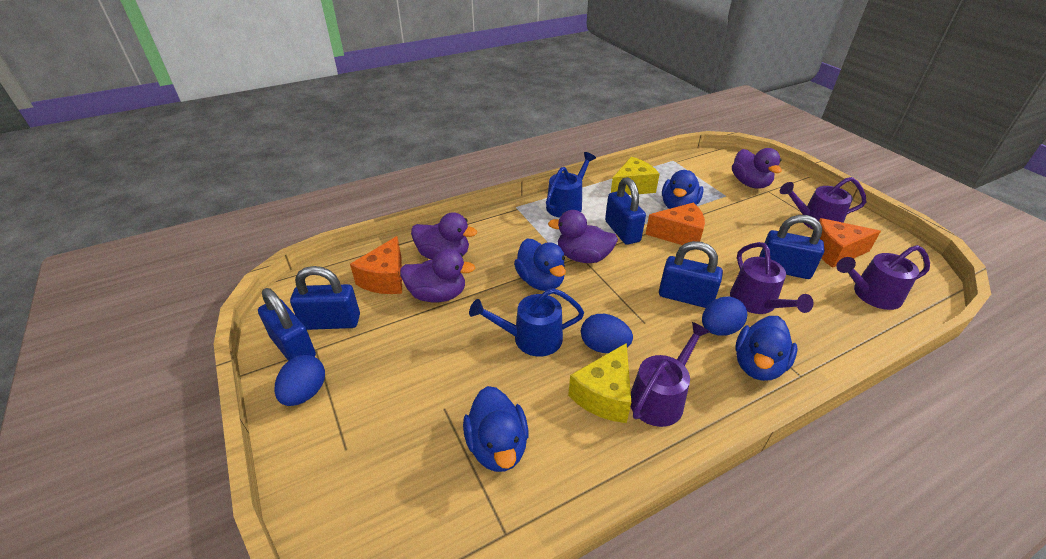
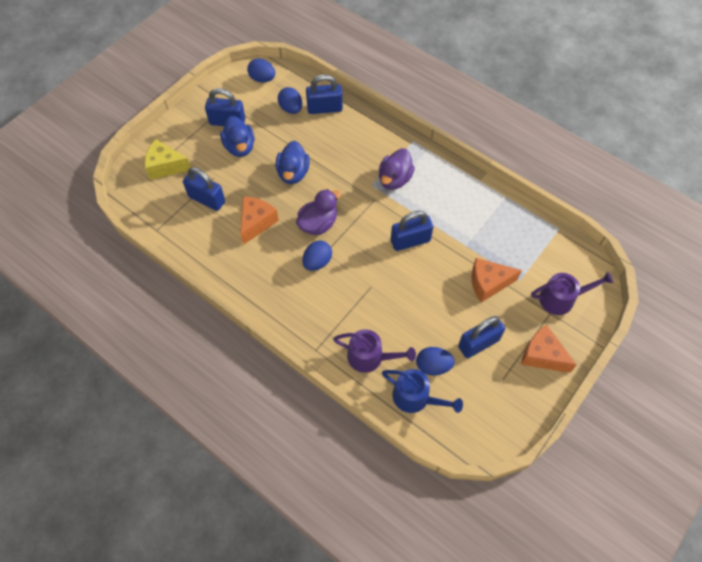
blue duck: [463,386,529,472] [514,239,566,291] [662,170,704,209] [735,316,797,381] = 4 -> [220,116,254,157] [276,141,310,184] = 2
blue egg: [274,355,325,406] [581,314,633,353] [702,296,747,336] = 3 -> [247,59,275,82] [278,87,302,114] [302,240,332,271] [416,347,455,376] = 4
blue watering can: [469,288,584,357] [546,152,596,218] = 2 -> [382,369,463,413] = 1
purple duck: [400,248,475,302] [411,212,477,260] [548,210,618,263] [732,148,782,188] = 4 -> [296,189,341,235] [379,148,415,190] = 2
purple watering can: [631,322,710,427] [730,242,814,314] [780,177,866,229] [836,245,930,310] = 4 -> [333,329,416,373] [531,271,613,315] = 2
yellow cheese: [568,343,631,423] [611,157,660,195] = 2 -> [145,139,191,180] = 1

